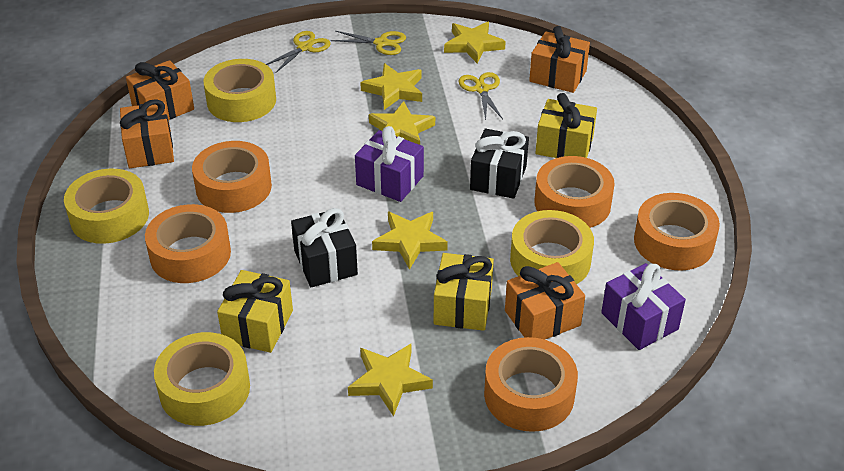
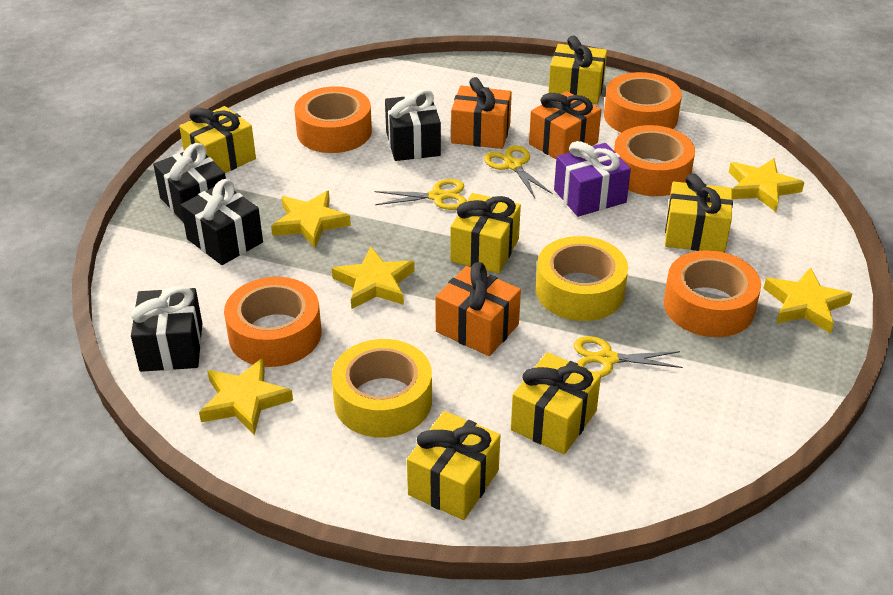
black gift: [291,208,358,287] [470,129,529,199] = 2 -> [131,286,202,372] [153,143,226,223] [181,179,263,265] [385,89,441,161] = 4
orange gift: [120,99,174,168] [126,60,194,120] [505,262,585,340] [529,26,590,93] = 4 -> [435,262,521,356] [451,77,512,149] [529,91,601,159] = 3
purple gift: [355,126,424,202] [601,263,686,350] = 2 -> [554,141,631,217] = 1
yellow gift: [217,270,293,353] [434,253,494,331] [535,93,597,158] = 3 -> [179,106,256,173] [407,411,500,520] [450,193,521,274] [511,352,601,455] [548,36,607,104] [665,173,733,253] = 6
yellow tape: [64,169,149,244] [154,332,250,426] [203,59,276,122] [510,210,594,284] = 4 -> [331,339,432,437] [536,236,628,321] = 2

